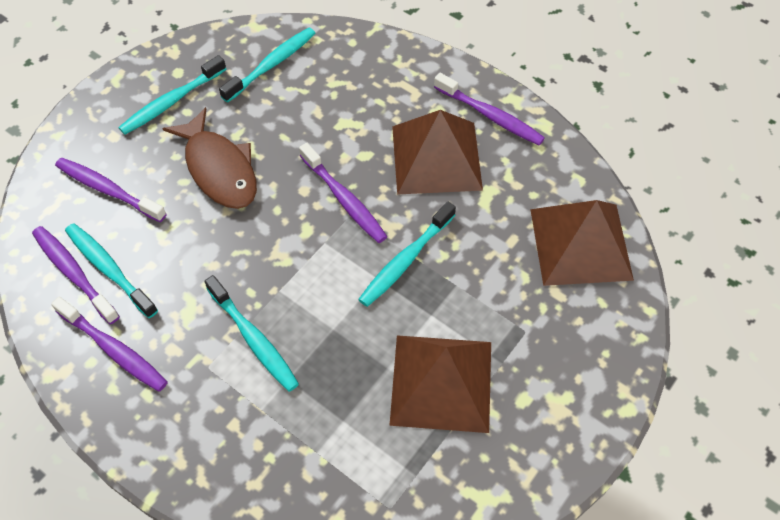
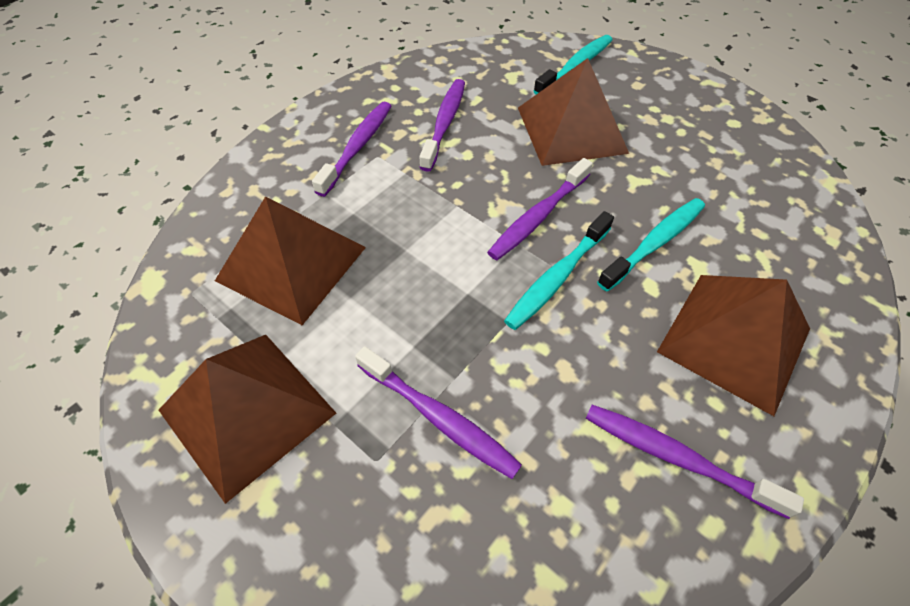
brown fish: [162,107,257,209] = 1 -> none = 0
brown pyramid: [389,335,491,433] [392,110,483,195] [530,200,634,286] = 3 -> [159,335,336,504] [215,196,366,325] [518,58,629,166] [657,275,810,416] = 4
turquoise toothbrush: [65,223,158,318] [118,55,226,135] [204,275,299,392] [219,28,316,103] [358,202,456,307] = 5 -> [504,211,614,330] [534,35,613,95] [597,198,705,291] = 3

